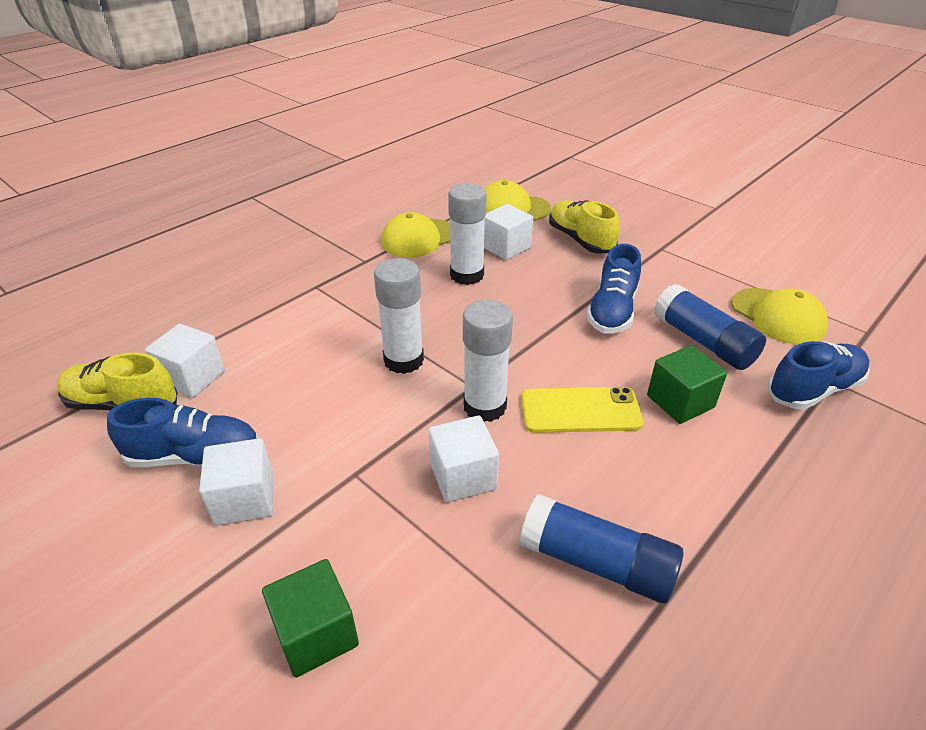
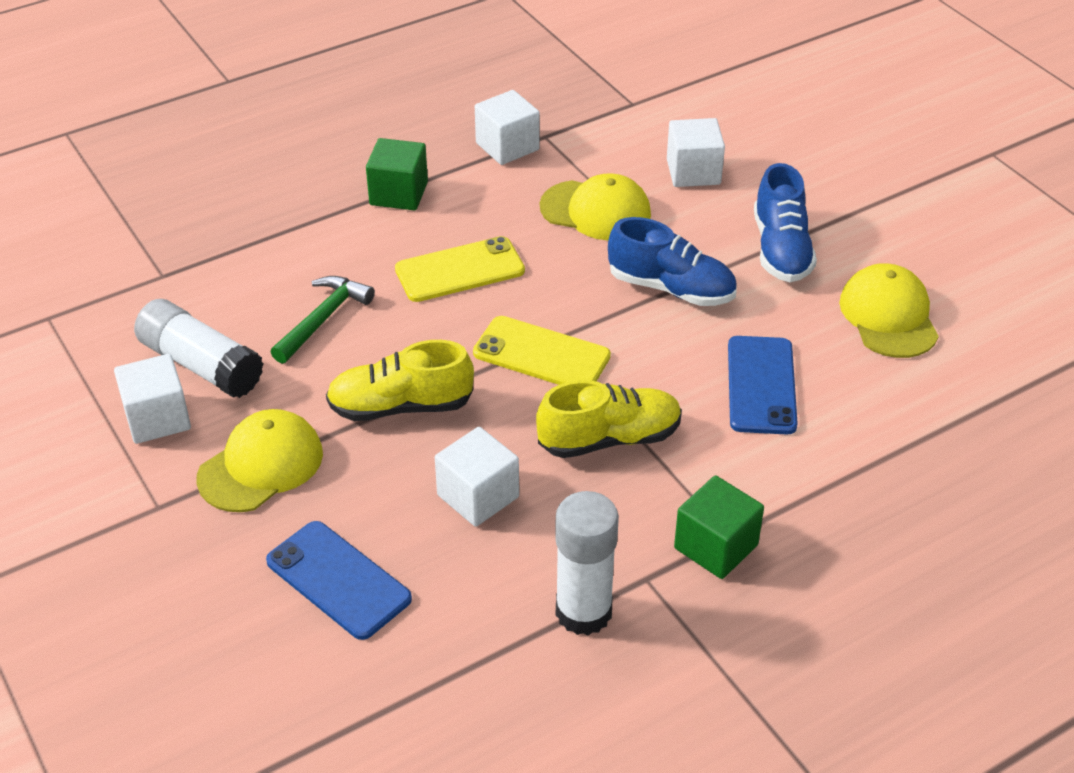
blue glue stick: [520,494,684,603] [654,284,766,370] = 2 -> none = 0
blue phone: none = 0 -> [266,521,412,640] [728,336,798,434] = 2
blue shoe: [107,398,258,467] [587,244,641,333] [767,341,870,410] = 3 -> [608,217,737,306] [754,163,817,282] = 2
green hammer: none = 0 -> [270,276,375,364] = 1
white glue stick: [374,258,424,374] [448,183,487,285] [463,300,513,422] = 3 -> [134,299,264,398] [555,491,619,635] = 2
yellow phone: [521,387,644,433] = 1 -> [395,236,525,302] [473,316,611,385] = 2

